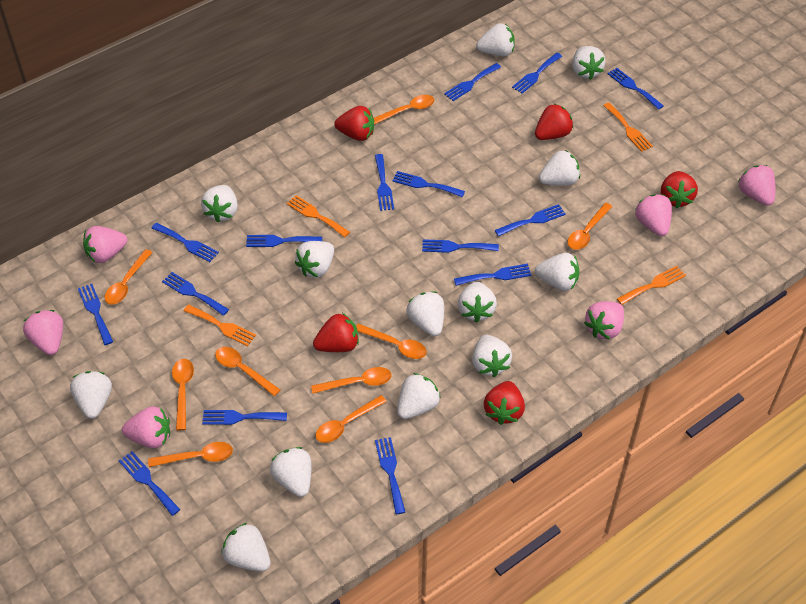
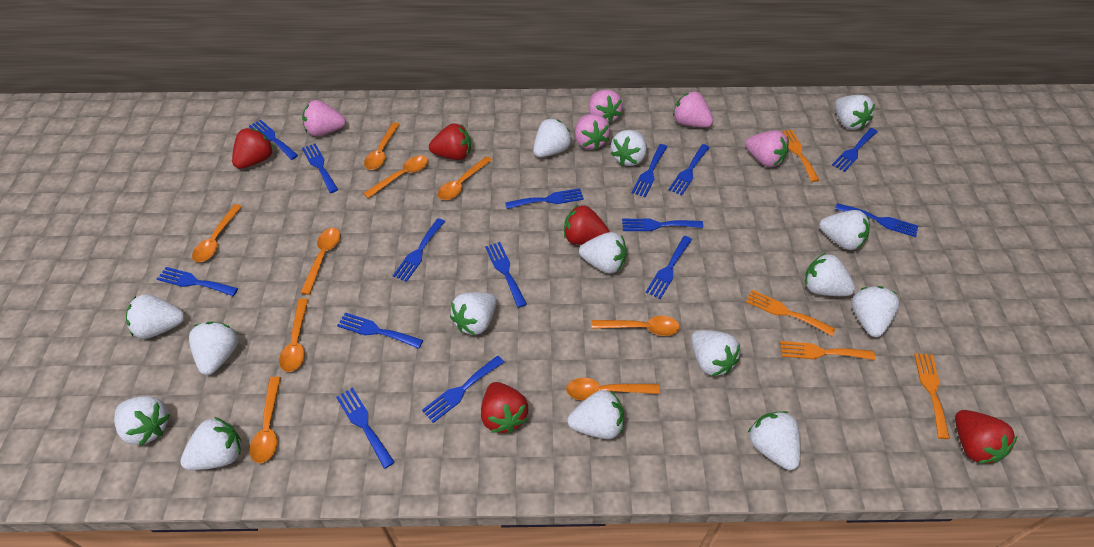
pink strawberry: [23,310,63,355] [83,226,127,263] [122,406,170,448] [584,301,624,340] [635,194,672,236] [738,165,775,206] = 6 -> [302,100,346,136] [575,114,610,150] [589,90,623,125] [673,91,713,127] [745,130,789,167] = 5
white strawberry: [70,371,112,419] [201,185,238,223] [221,523,271,572] [270,447,312,497] [295,241,334,278] [397,373,441,419] [406,292,444,336] [458,281,497,323] [472,335,512,377] [476,23,515,56] [535,253,579,291] [539,150,580,186] [572,46,605,80] = 13 -> [114,396,171,446] [126,294,185,339] [180,417,241,470] [189,322,238,375] [450,292,497,335] [533,118,572,157] [567,390,624,439] [579,232,627,274] [611,130,647,166] [691,330,740,376] [748,411,800,470] [805,253,856,296] [819,210,870,250] [835,95,875,130] [851,286,900,337] = 15

